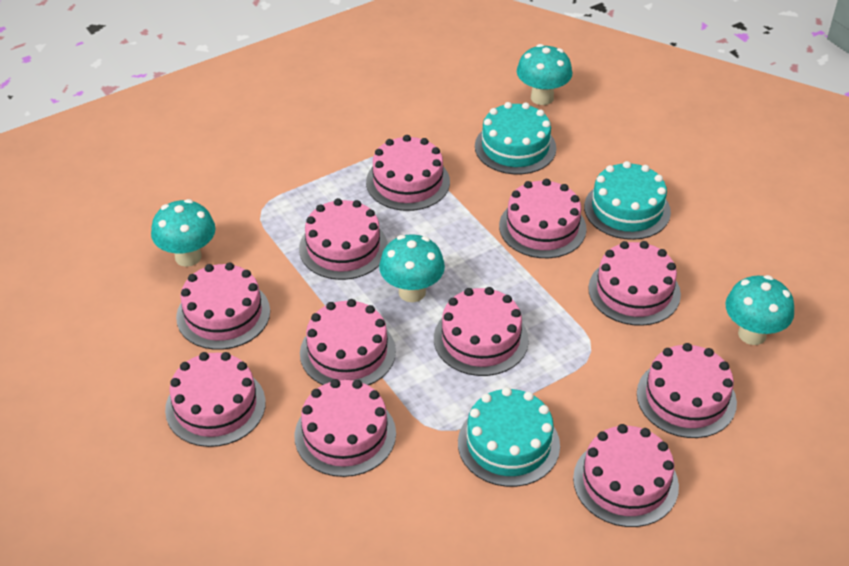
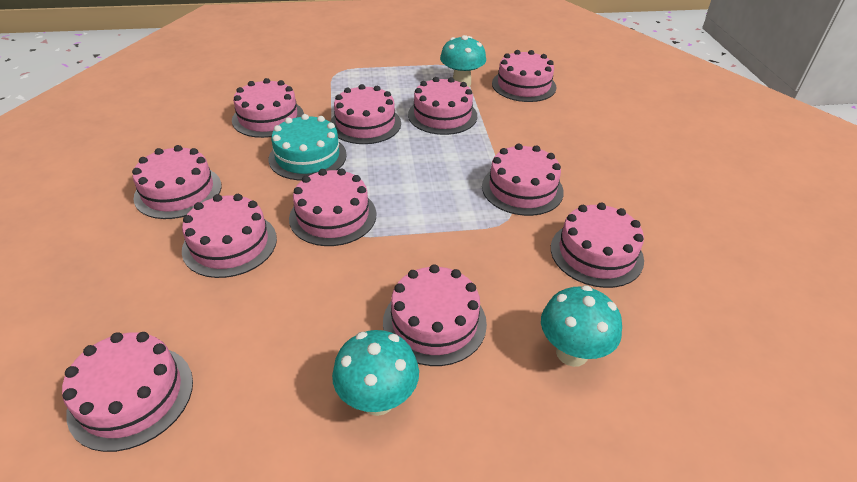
turquoise cake: [458,387,560,487] [475,102,556,174] [584,161,671,240] = 3 -> [269,114,347,180] = 1
turquoise mushroom: [151,199,216,267] [379,234,445,302] [517,44,572,105] [725,275,794,345] = 4 -> [332,330,419,416] [440,35,486,87] [541,285,622,367] = 3

